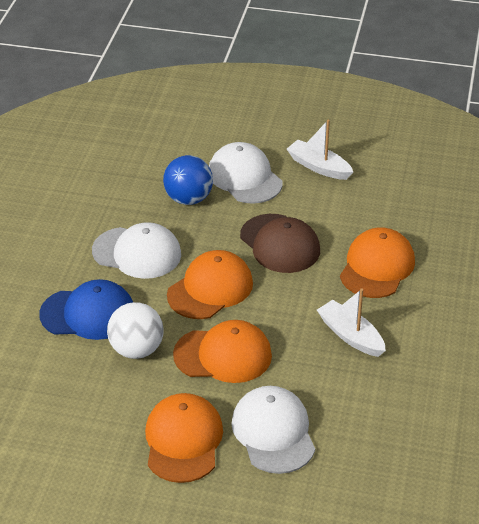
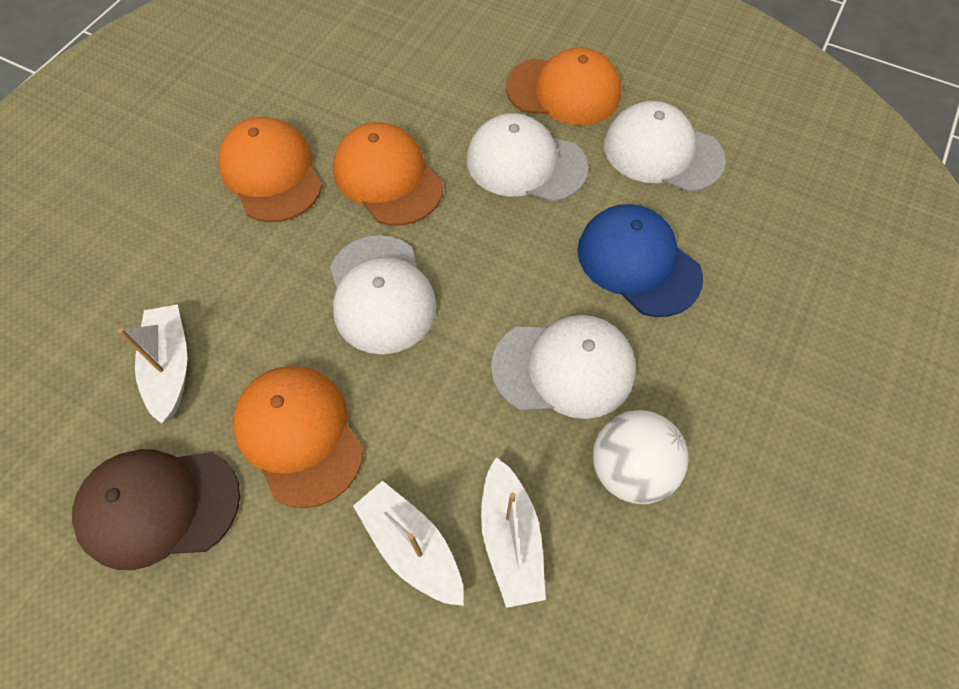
blue ball: [163,155,213,205] = 1 -> none = 0
white boat: [287,120,353,180] [317,289,386,357] = 2 -> [118,304,187,424] [353,481,464,606] [481,457,546,608] = 3
white cap: [92,222,181,279] [209,142,283,204] [231,386,315,474] = 3 -> [330,235,437,354] [467,113,588,202] [491,315,636,419] [604,101,726,192] = 4

